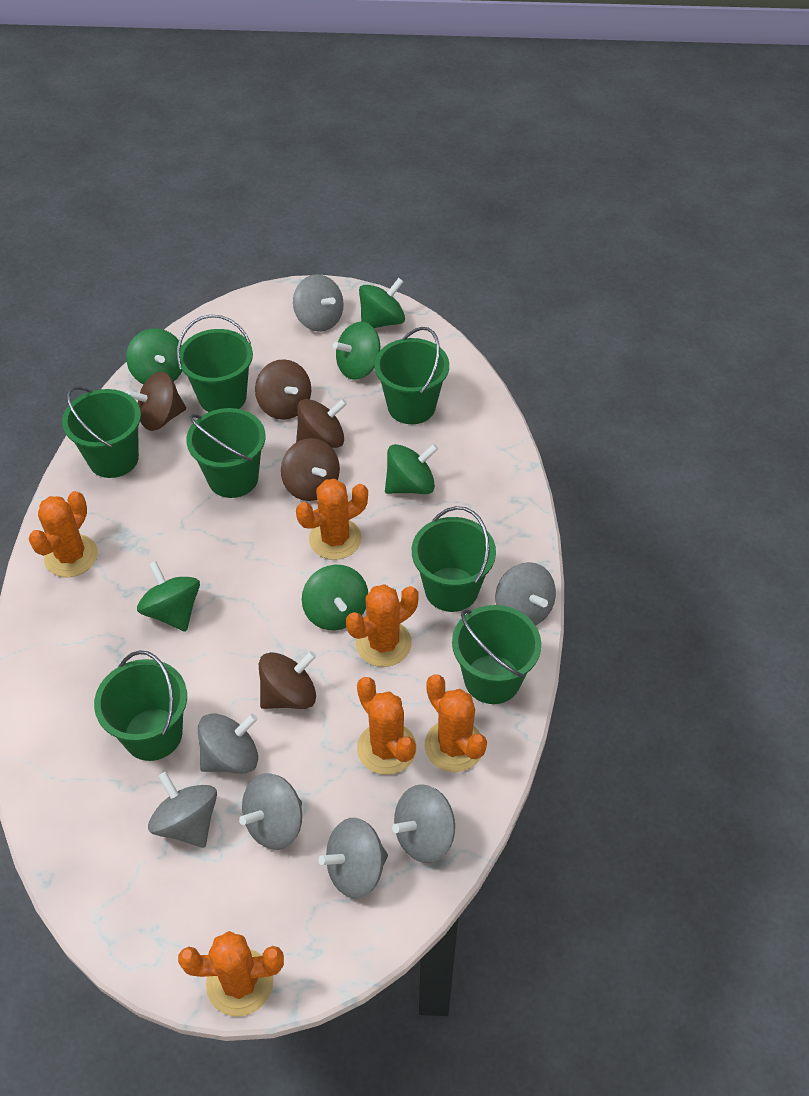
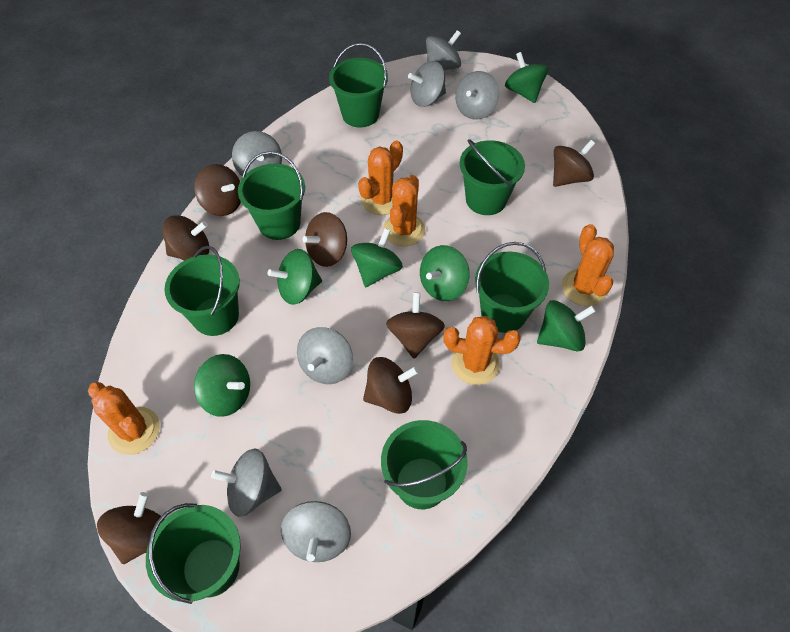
brown spinning top: [126,372,186,431] [255,359,311,420] [259,651,316,709] [281,438,340,501] [296,399,347,448] = 5 -> [97,492,165,564] [162,215,209,261] [194,164,241,216] [302,212,347,267] [363,357,419,414] [386,293,445,359] [553,140,595,187] = 7
orange cactus: [29,491,98,577] [178,931,284,1017] [296,479,368,560] [346,584,418,667] [357,677,417,775] [425,675,487,772] = 6 -> [88,382,160,455] [358,141,403,215] [383,175,425,246] [443,316,521,385] [562,224,614,306] = 5

